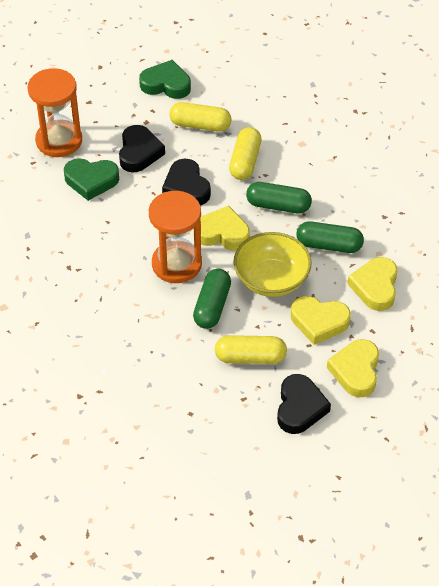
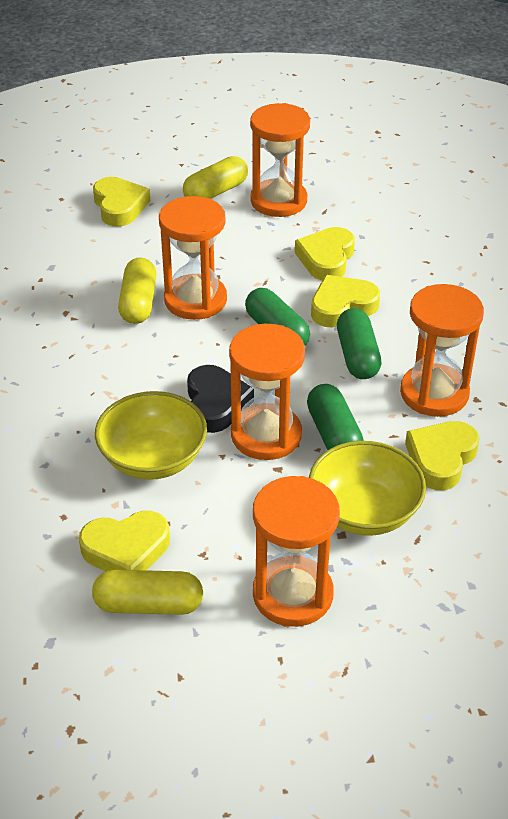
black heart: [119,125,165,173] [162,159,211,205] [277,374,331,434] = 3 -> [187,365,254,433] = 1
green heart: [64,158,119,201] [139,60,191,99] = 2 -> none = 0
orange hourglass: [28,68,82,157] [149,191,202,283] = 2 -> [159,196,227,320] [229,324,305,460] [250,103,310,217] [253,476,340,627] [400,284,484,417] = 5
yellow bowl: [233,232,311,297] = 1 -> [95,391,207,480] [309,441,426,536] = 2
yellow heart: [193,206,250,251] [291,296,351,345] [327,339,379,397] [348,257,398,311] = 4 -> [79,511,170,571] [93,177,150,227] [295,227,355,280] [311,275,380,328] [405,421,480,490] = 5

